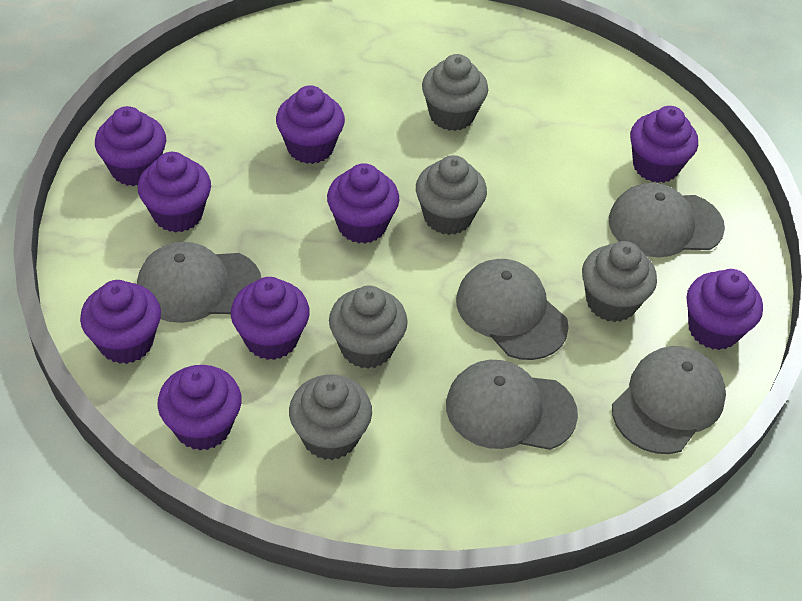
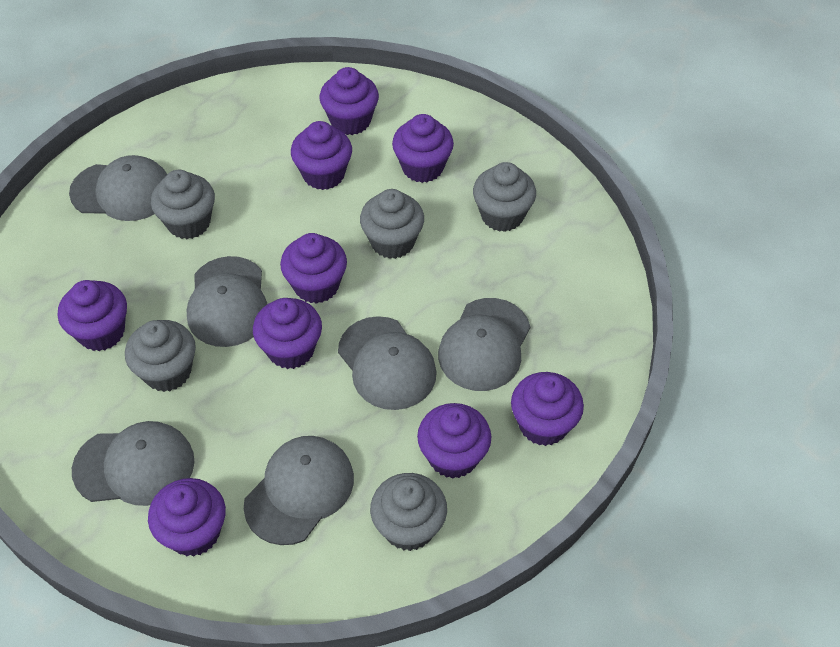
grey cap: [137,242,261,323] [446,360,578,450] [456,259,569,360] [609,183,725,257] [612,346,726,454] = 5 -> [69,155,167,221] [72,421,194,506] [187,256,267,347] [244,436,354,545] [338,316,437,410] [438,298,530,391] = 6

